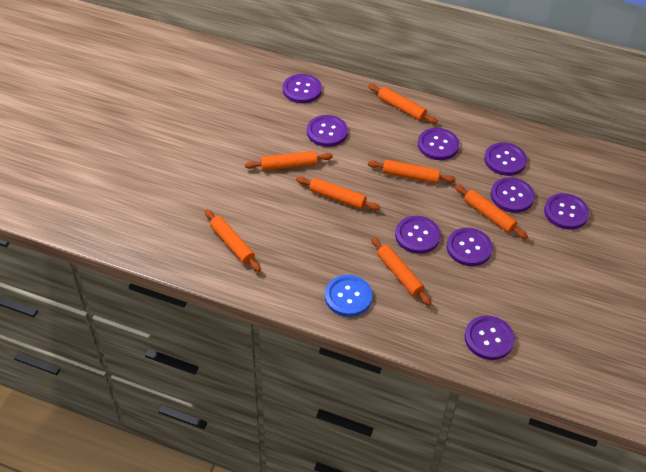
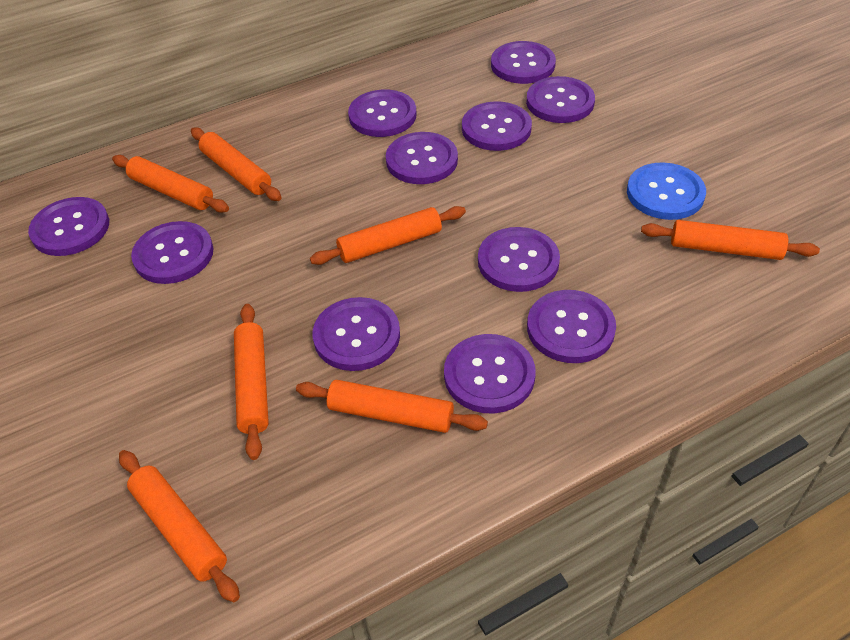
purple button: [283,74,322,103] [307,115,348,147] [395,216,441,254] [418,128,459,160] [447,228,493,266] [465,316,515,360] [484,142,527,176] [491,177,535,213] [544,193,589,230] = 9 -> [28,197,109,256] [131,221,213,284] [312,297,400,371] [348,89,417,137] [386,132,458,184] [444,334,536,414] [462,101,532,151] [478,227,560,292] [491,41,556,84] [526,76,595,123] [527,290,616,363] = 11

